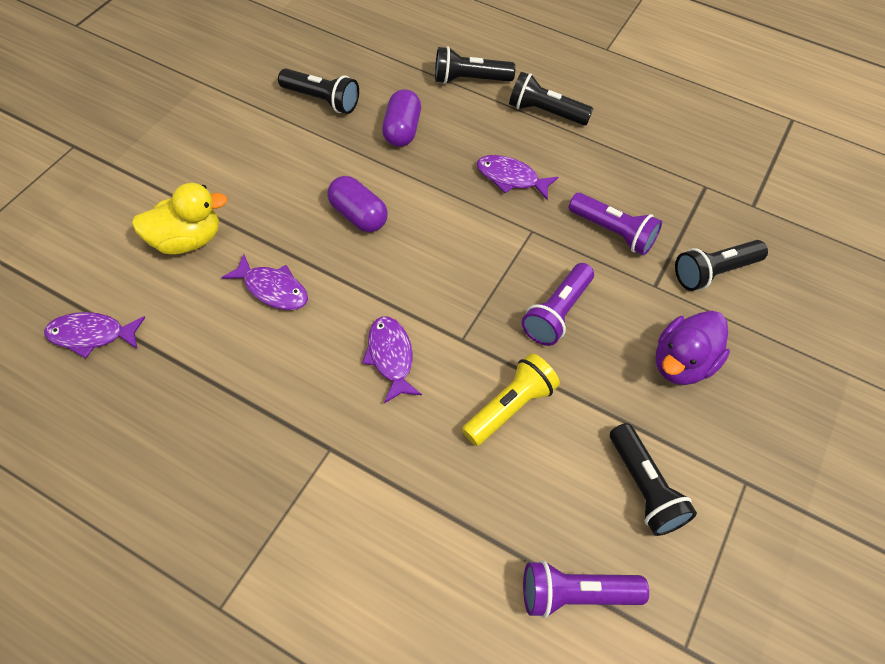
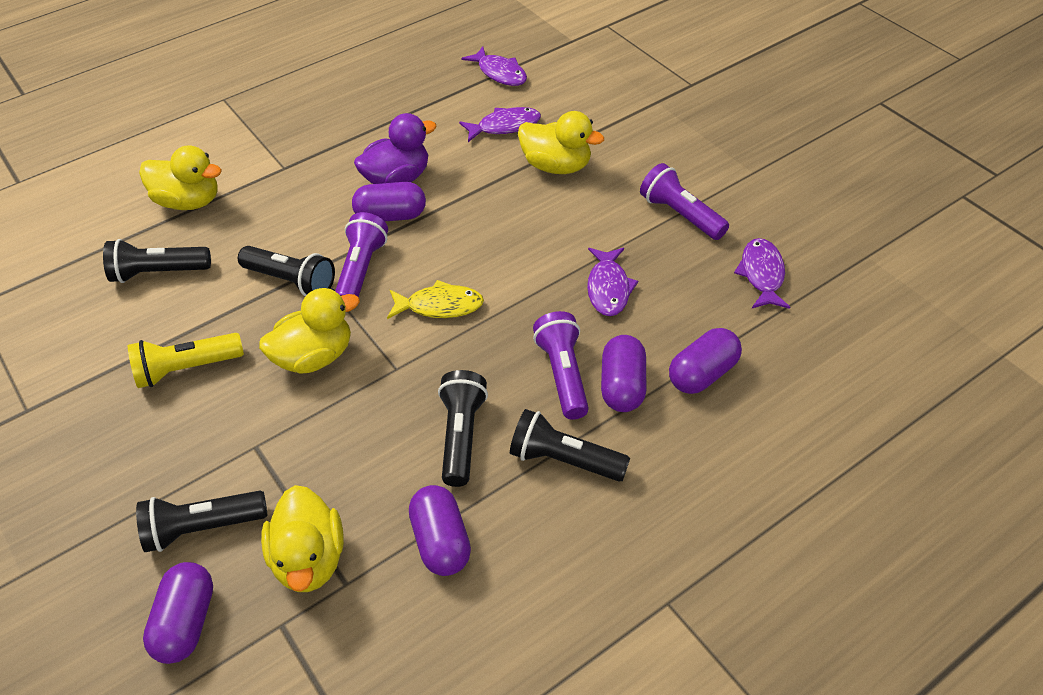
purple capsule: [327,176,388,232] [382,89,421,147] = 2 -> [143,562,213,664] [352,182,426,221] [409,485,471,576] [601,335,646,412] [669,328,742,394] = 5
yellow duck: [132,183,228,254] = 1 -> [139,145,222,210] [259,288,360,374] [261,485,344,592] [518,111,604,174] = 4
yellow fish: none = 0 -> [387,280,484,319] = 1

